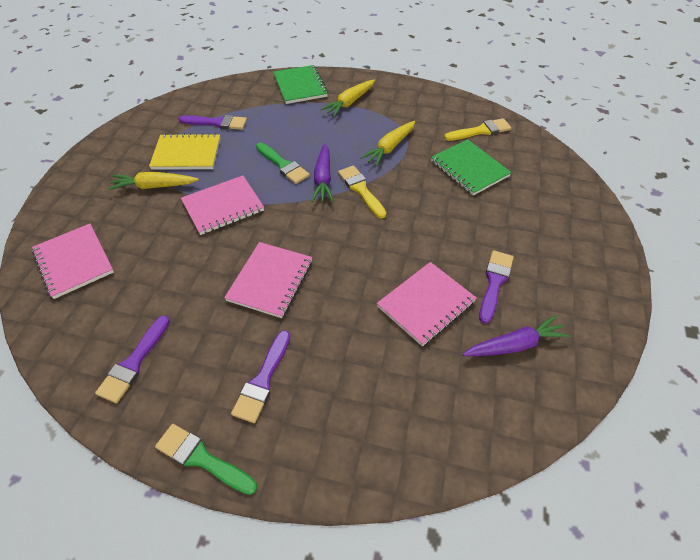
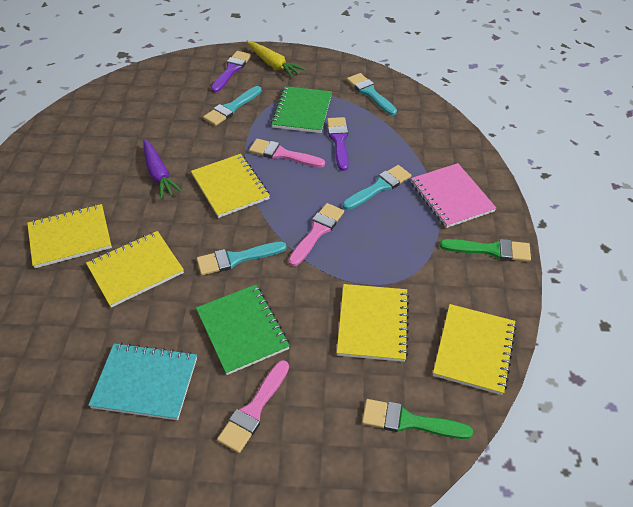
pink brush: none = 0 -> [217,360,289,453] [249,138,325,168] [288,203,344,266] = 3
pink notebook: [32,224,114,299] [181,175,264,235] [224,242,312,318] [377,262,477,346] = 4 -> [411,163,496,228] = 1
purple brush: [95,315,170,403] [179,115,247,130] [231,330,290,423] [479,250,514,324] = 4 -> [211,51,251,93] [327,117,349,171] = 2
purple carrot: [312,144,334,202] [463,315,571,356] = 2 -> [143,139,183,199] = 1
turquoise brush: none = 0 -> [197,242,287,275] [203,86,262,126] [343,165,411,210] [347,73,397,115] = 4
turquoise notebook: none = 0 -> [88,343,197,420] = 1
yellow brush: [338,165,386,218] [444,118,511,141] = 2 -> none = 0
yellow carrot: [108,172,199,190] [321,80,375,117] [360,121,415,166] = 3 -> [247,42,306,78] = 1
yellow notebook: [149,133,221,170] = 1 -> [27,204,112,268] [86,231,184,308] [191,154,270,218] [337,284,409,362] [433,304,517,395] = 5

